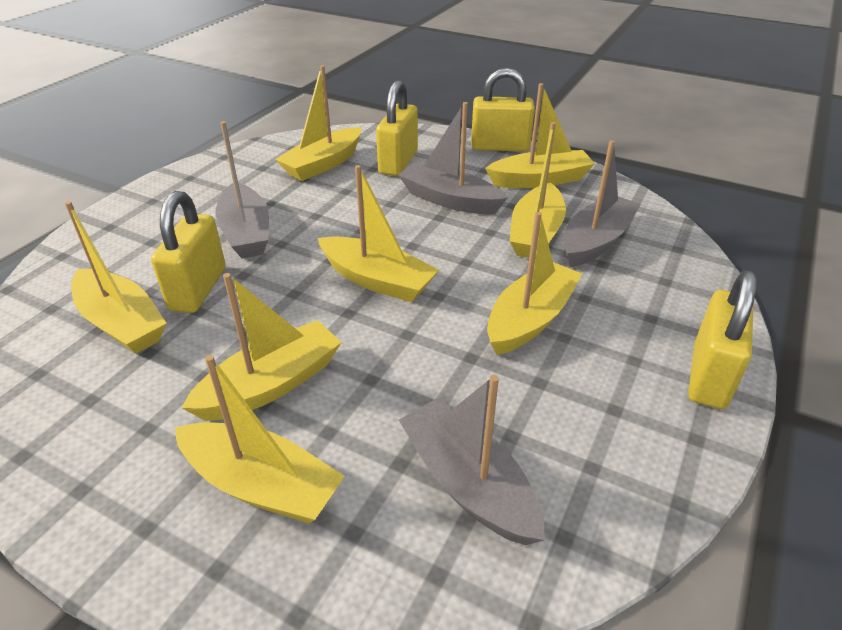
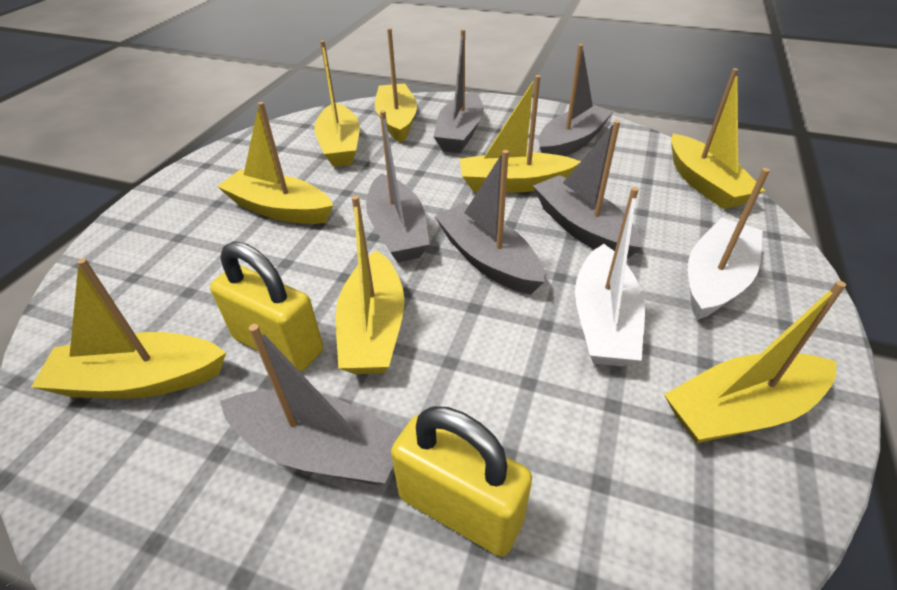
grey boat: [216,121,269,258] [398,102,507,214] [399,375,545,545] [563,140,640,267] = 4 -> [220,324,403,485] [366,110,430,263] [434,29,484,153] [435,150,545,294] [533,120,642,259] [538,44,614,156] = 6
white boat: none = 0 -> [575,187,645,366] [688,168,770,320] = 2
yellow padlock: [151,191,226,313] [376,80,418,176] [471,68,535,151] [688,270,757,409] = 4 -> [210,242,323,371] [391,406,532,557] = 2

